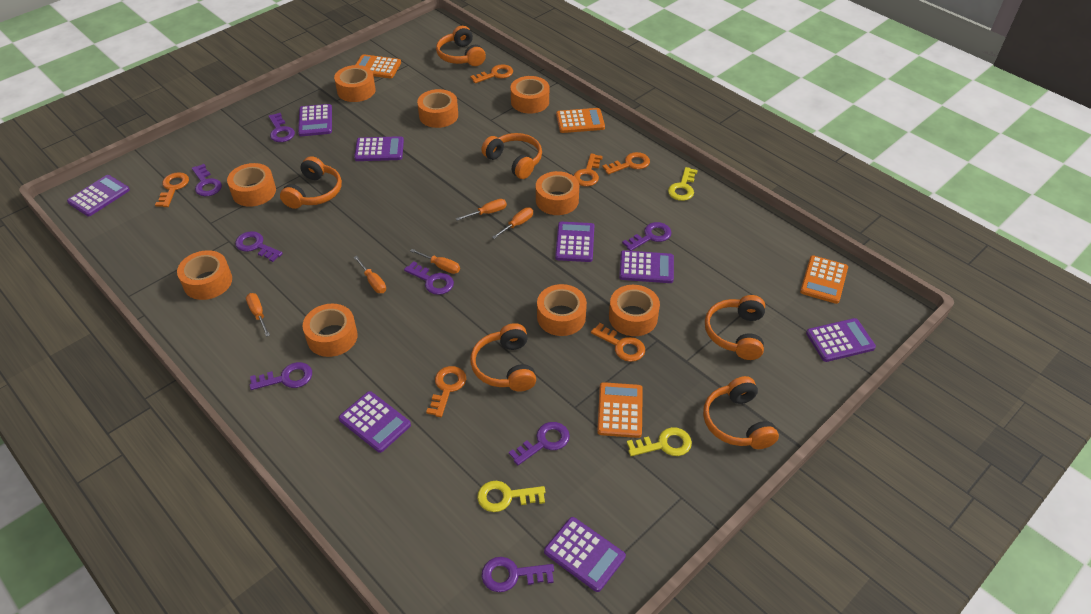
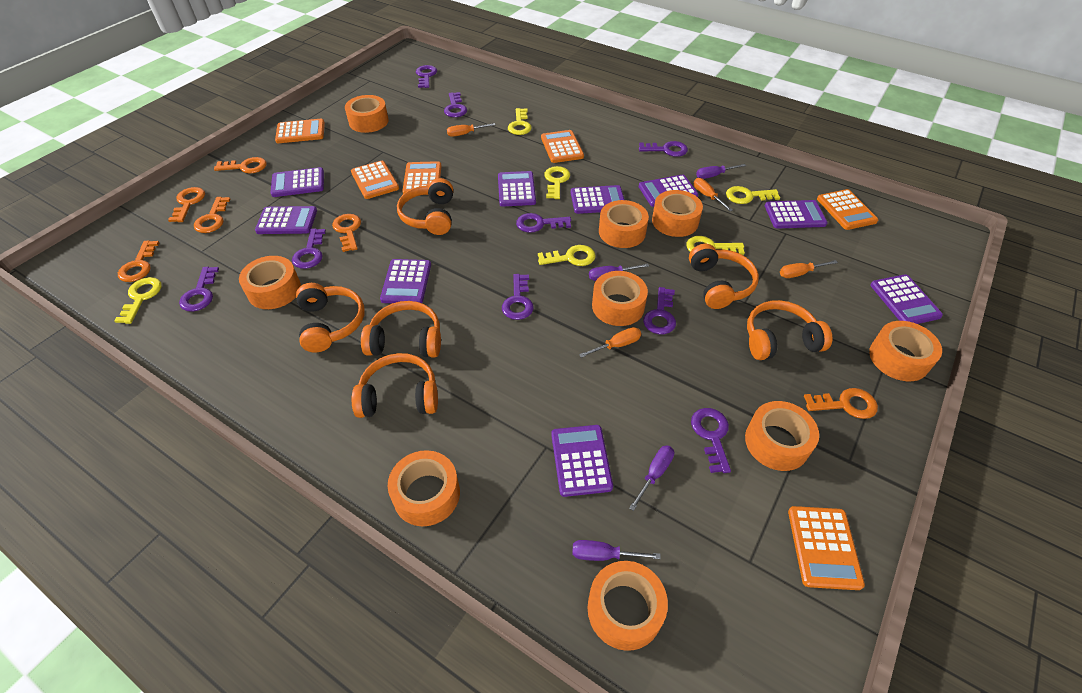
orange calculator: [355,54,401,78] [556,108,605,133] [597,382,643,438] [800,256,848,304] = 4 -> [275,119,325,143] [351,161,399,199] [402,161,441,195] [541,130,584,163] [788,506,865,590] [817,189,878,230] = 6
orange screwdriver: [246,293,270,337] [354,256,386,293] [410,249,460,274] [456,199,507,221] [492,207,533,239] = 5 -> [447,123,496,137] [579,327,641,358] [694,178,733,211] [780,260,838,278] = 4
purple calculator: [67,175,130,216] [298,104,332,136] [338,391,411,453] [354,136,404,161] [544,517,626,592] [555,222,594,262] [619,250,674,283] [806,318,876,362] = 8 -> [255,206,317,234] [271,167,324,197] [380,259,431,303] [498,171,536,207] [551,425,613,497] [571,185,624,214] [639,174,698,207] [765,200,828,229] [870,274,943,324] = 9
purple key: [192,164,222,196] [235,231,283,262] [250,362,312,390] [268,113,295,142] [404,261,454,295] [481,557,554,592] [509,422,570,465] [622,222,672,251] = 8 -> [179,267,219,312] [292,229,326,269] [416,65,437,88] [444,92,467,117] [502,274,534,320] [516,213,571,233] [639,141,688,157] [643,287,676,334] [691,408,731,473] = 9
purple screwdriver: none = 0 -> [572,540,661,561] [589,263,649,281] [629,445,674,511] [696,164,746,179] = 4
yellow key: [477,481,546,512] [627,427,692,456] [668,167,698,201] = 3 -> [114,277,161,324] [508,108,532,135] [538,245,596,266] [544,166,570,199] [686,236,745,255] [726,186,780,204] = 6

